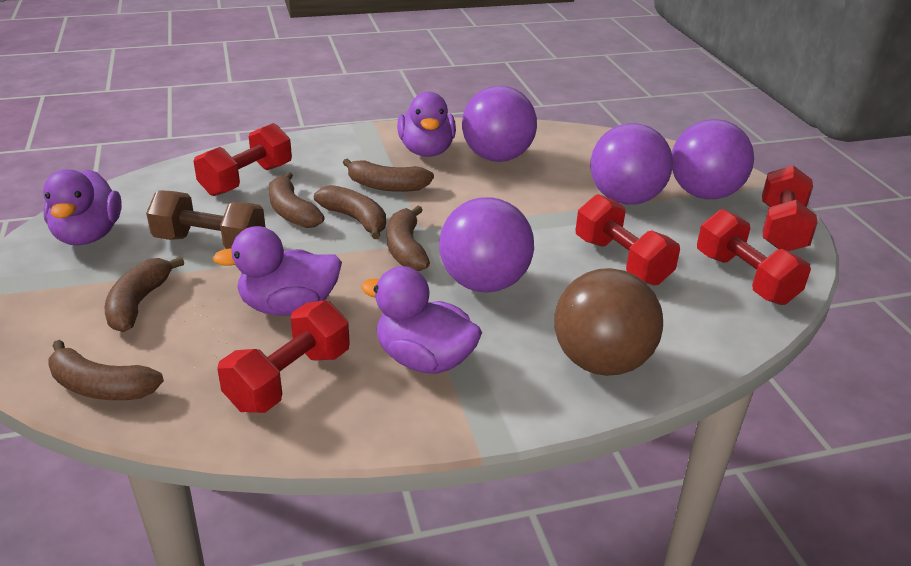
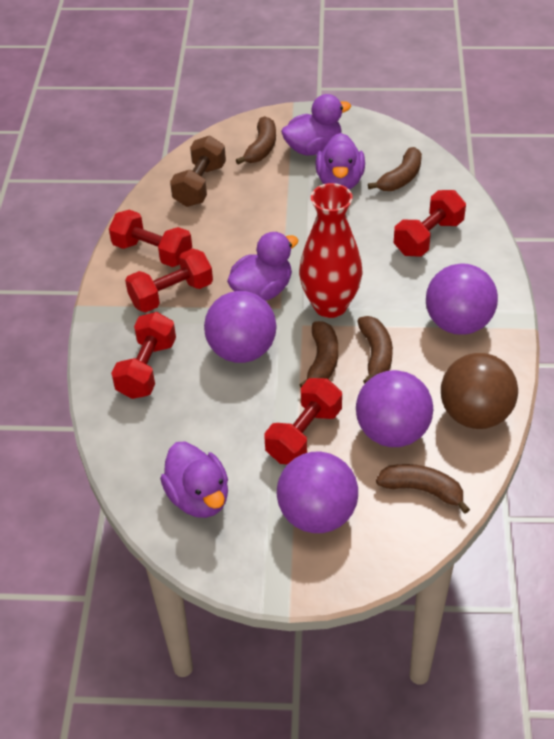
brown banana: [49,340,164,400] [105,256,184,332] [269,172,325,228] [314,185,386,239] [343,158,434,192] [387,206,430,271] = 6 -> [236,116,276,165] [299,321,338,388] [358,316,393,384] [368,147,422,191] [376,464,470,514] = 5
red vase: none = 0 -> [299,183,363,318] = 1

